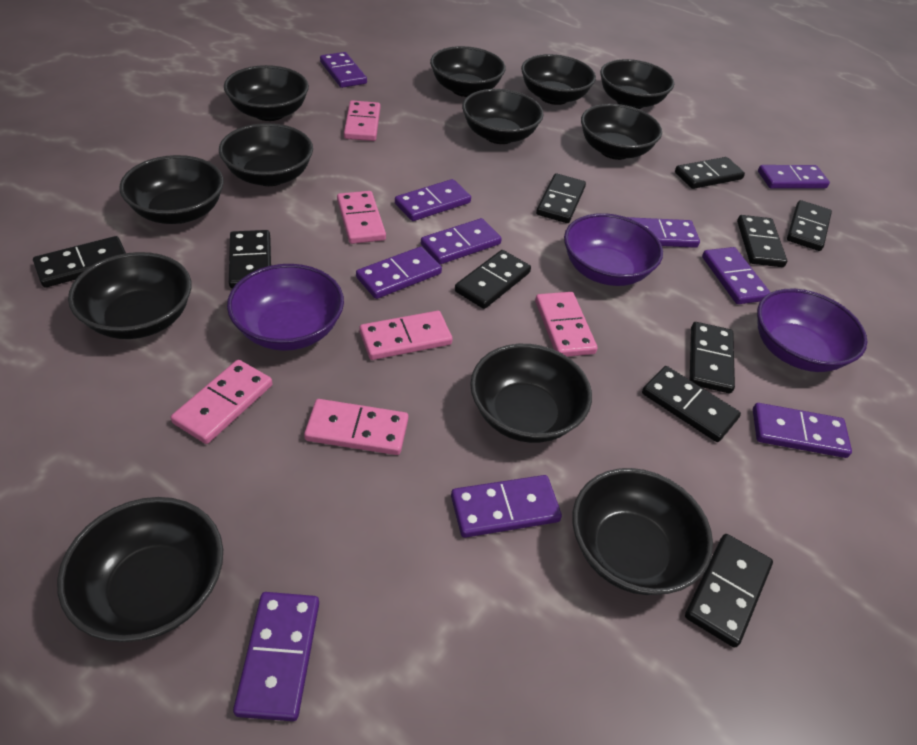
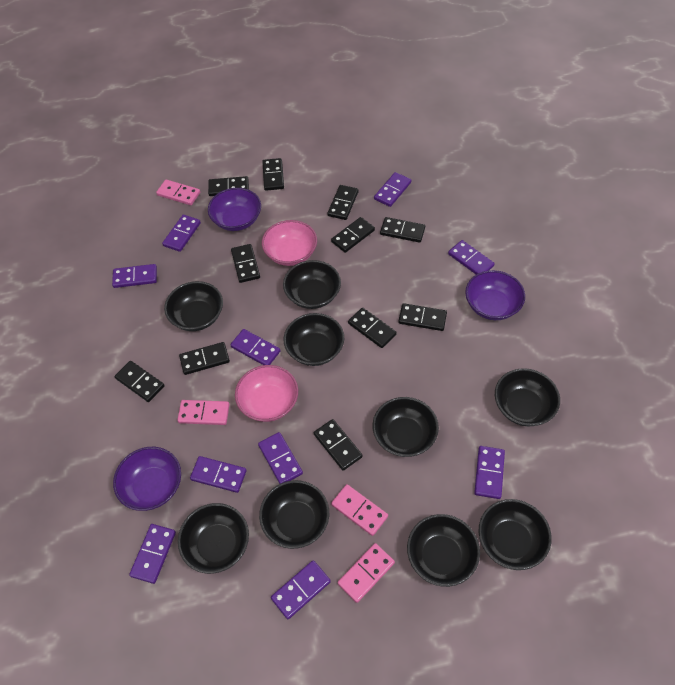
black bowl: [57,497,223,642] [68,252,191,339] [119,155,224,224] [219,123,313,186] [224,65,309,121] [430,46,506,97] [462,89,544,144] [470,344,592,443] [521,54,596,105] [573,468,713,595] [581,104,662,160] [600,59,674,109] = 12 -> [164,281,223,331] [178,503,249,574] [259,480,329,549] [283,260,341,309] [284,313,344,366] [373,397,439,457] [407,514,480,587] [478,499,552,570] [495,368,560,426] = 9
black domino: [33,236,126,288] [229,230,271,289] [455,250,531,309] [536,173,586,223] [642,366,741,442] [675,157,745,189] [685,534,773,648] [690,322,735,393] [737,215,787,267] [787,200,832,251] = 10 -> [115,361,164,402] [179,342,230,375] [208,176,249,196] [231,244,260,283] [262,158,284,191] [314,419,363,471] [327,185,359,220] [331,217,375,253] [348,308,396,348] [380,217,425,243] [398,303,447,331] = 11
pink bowl: none = 0 -> [235,365,298,422] [262,220,317,266] = 2
pink domino: [171,360,273,444] [304,399,408,455] [337,191,386,244] [344,100,380,141] [360,311,453,360] [535,292,598,357] = 6 -> [156,179,200,205] [177,400,230,425] [331,484,388,536] [338,543,395,603] = 4

